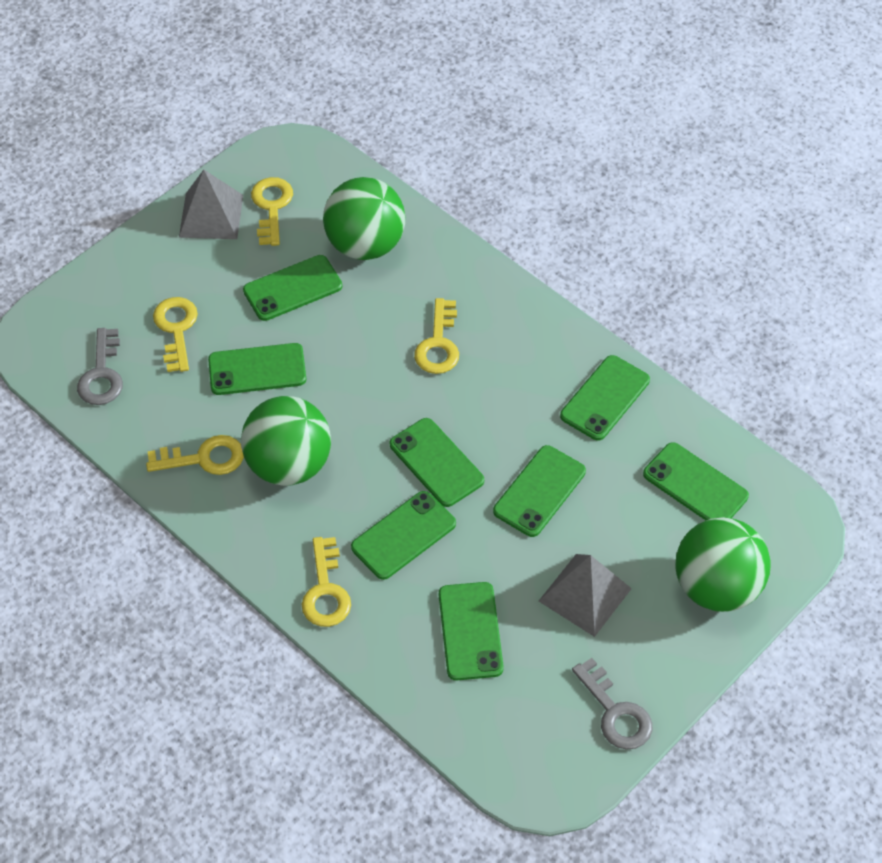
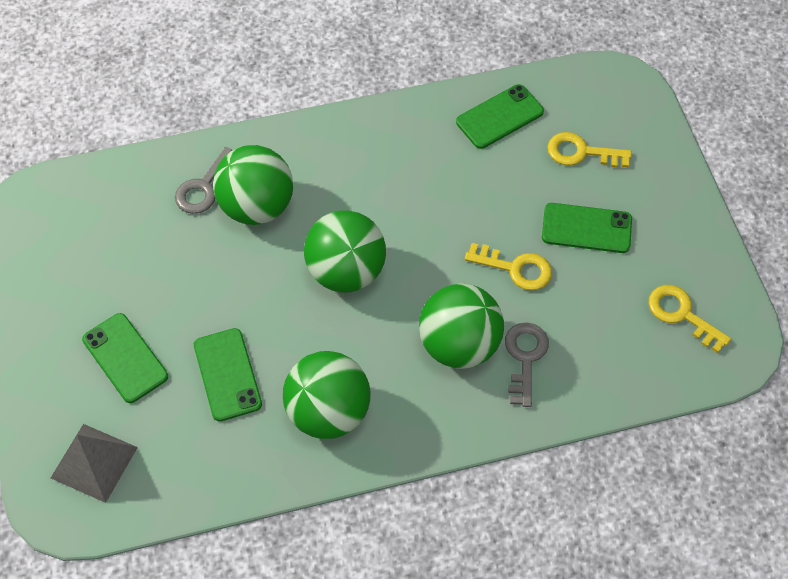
green ball: [241,396,331,486] [323,177,405,260] [675,517,771,612] = 3 -> [213,145,293,225] [283,351,371,439] [304,210,386,293] [419,283,504,369] = 4
green phone: [208,343,306,395] [243,255,342,321] [351,491,456,580] [390,418,484,507] [439,582,504,680] [493,445,586,537] [560,355,650,441] [643,442,749,520] = 8 -> [82,313,168,403] [194,328,262,422] [456,84,544,149] [542,203,632,253] = 4
grey pyramid: [179,170,243,239] [539,554,632,637] = 2 -> [51,424,138,503] = 1
yellow key: [146,435,244,475] [153,297,198,372] [251,177,293,246] [302,537,351,627] [414,298,459,374] = 5 -> [465,243,552,291] [547,132,632,168] [648,285,731,353] = 3

